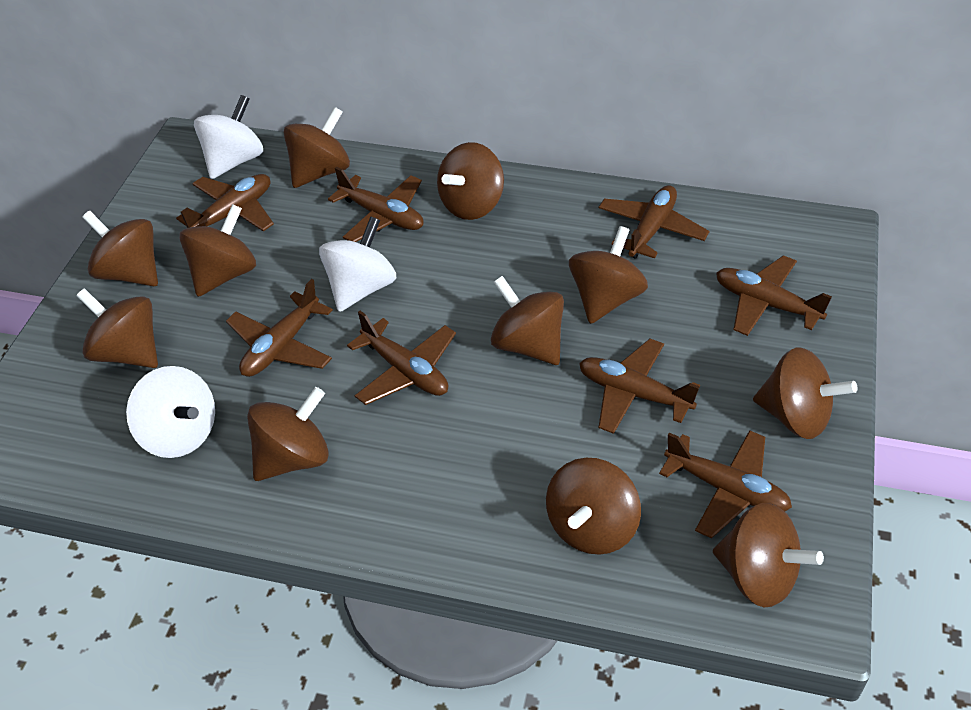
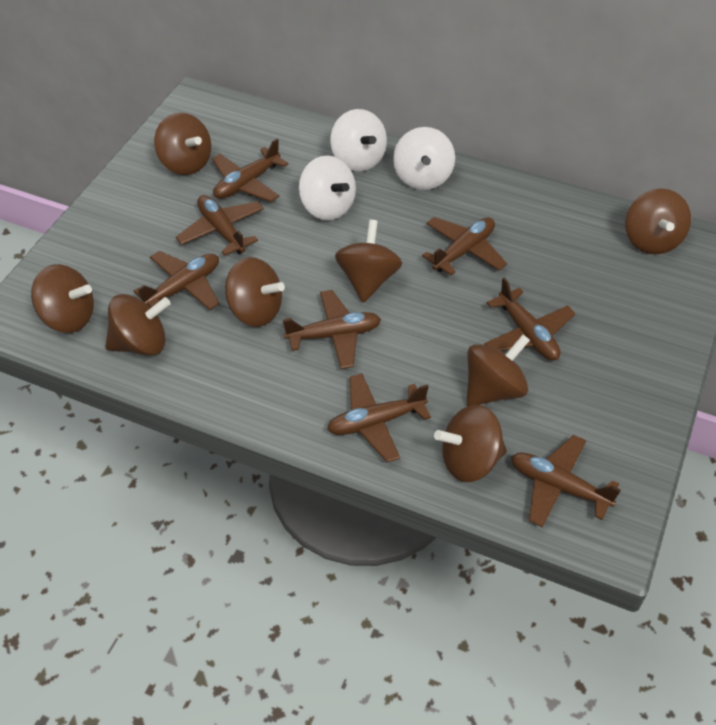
brown spinning top: [76,288,158,368] [82,210,158,286] [179,204,256,297] [247,387,329,481] [284,107,350,188] [437,142,504,220] [491,276,564,365] [546,458,641,555] [569,226,648,324] [713,503,824,607] [753,347,857,439] = 11 -> [31,264,94,333] [105,294,171,356] [154,113,211,175] [225,257,285,327] [335,220,402,303] [434,405,507,482] [467,335,530,406] [625,188,691,254] = 8

